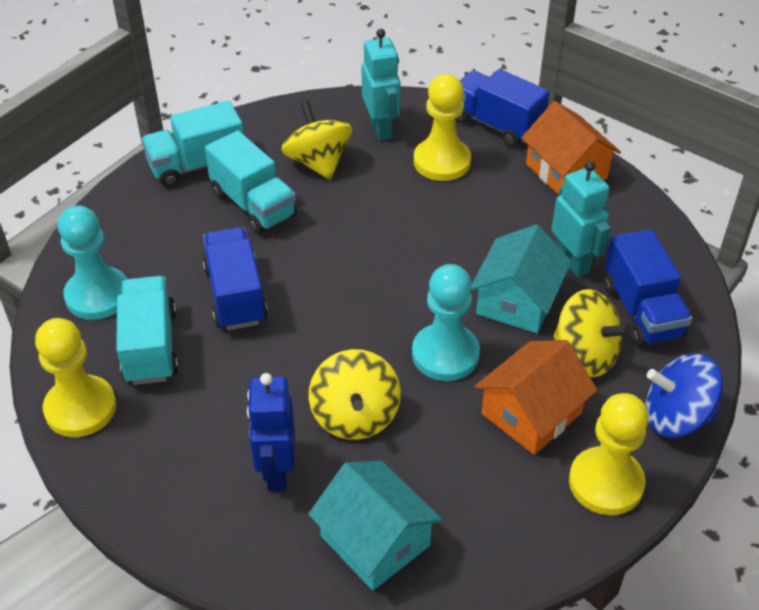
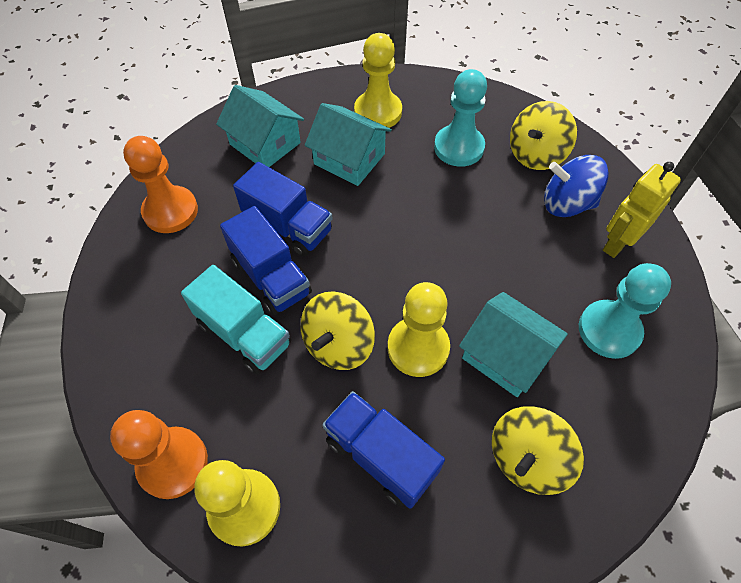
blue robot: [247,373,295,491] = 1 -> none = 0
orange house: [475,340,597,455] [521,101,621,195] = 2 -> none = 0
orange pawn: none = 0 -> [110,410,208,499] [123,136,198,233] = 2
turquoise house: [308,461,443,591] [471,224,572,333] = 2 -> [216,85,304,167] [305,103,392,186] [459,292,568,397] = 3
turquoise robot: [361,29,400,140] [551,161,611,277] = 2 -> none = 0
turquoise truck: [116,276,178,385] [141,101,244,187] [205,131,297,234] = 3 -> [181,265,291,375] = 1
yellow robot: none = 0 -> [603,162,681,258] = 1

